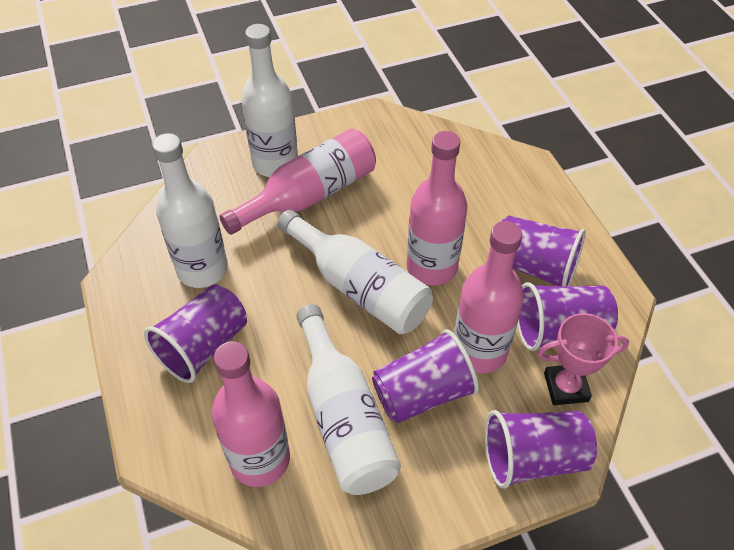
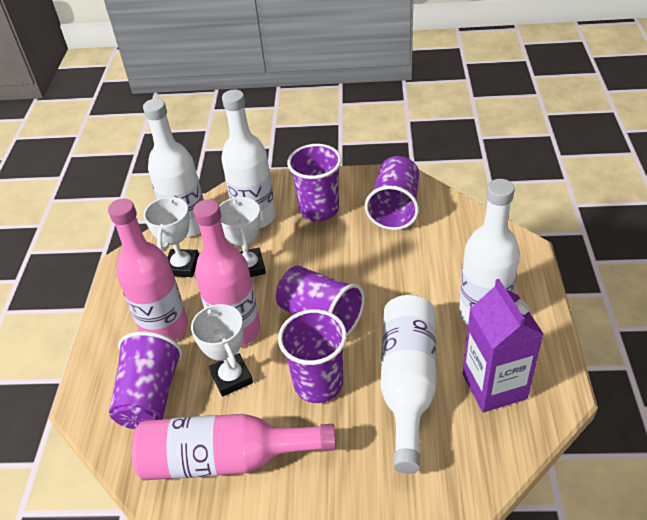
pink bottle: [212,341,290,487] [219,128,376,235] [407,131,467,286] [454,221,524,373] = 4 -> [108,199,188,341] [132,414,336,480] [193,199,261,346] = 3
pink trophy: [537,313,629,405] = 1 -> none = 0
purple carton: none = 0 -> [463,279,544,412] = 1
white trophy: none = 0 -> [144,195,199,277] [191,304,253,397] [219,197,266,277] = 3

